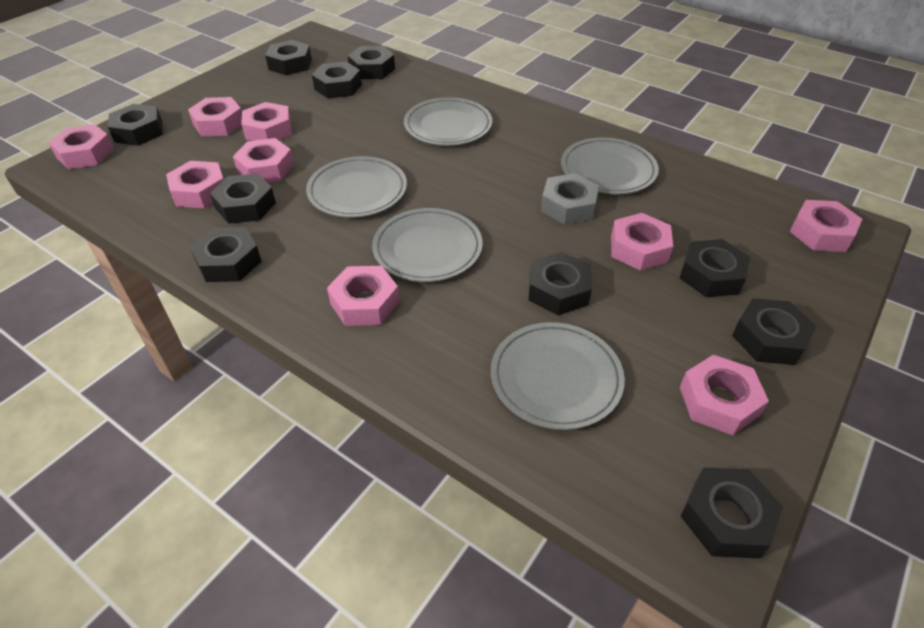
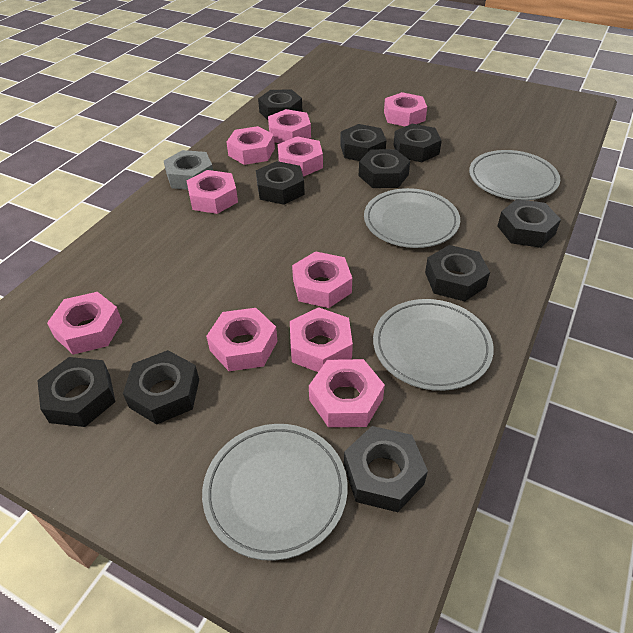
grey plate: [306,156,407,218] [372,208,483,282] [404,97,492,146] [491,322,625,430] [561,138,659,194] = 5 -> [202,424,348,561] [364,188,460,248] [373,299,494,391] [469,150,560,200] = 4
pink nut: [48,124,114,169] [166,161,224,209] [188,97,242,137] [233,138,294,182] [241,102,292,141] [327,266,399,326] [611,213,673,271] [680,355,769,435] [790,200,862,252] = 9 -> [47,292,122,355] [186,170,238,214] [206,308,278,371] [227,126,275,165] [268,109,311,143] [277,136,323,177] [290,307,353,372] [292,251,352,308] [309,359,385,427] [384,92,427,126] = 10

